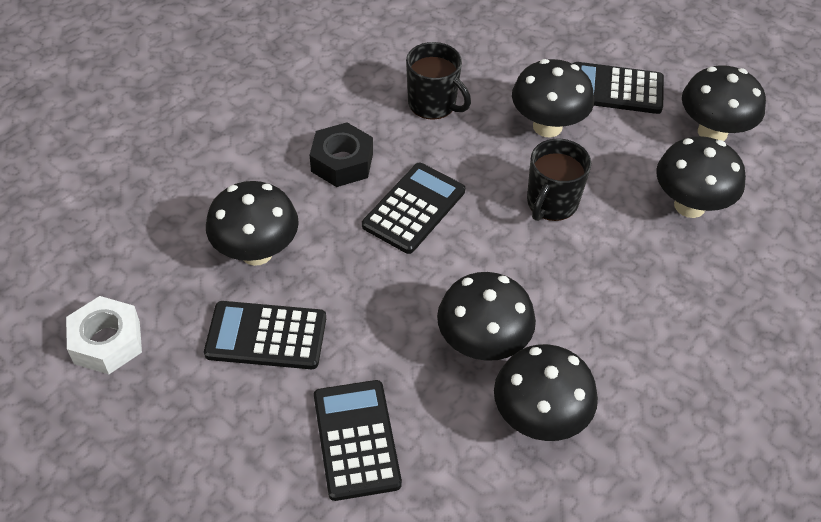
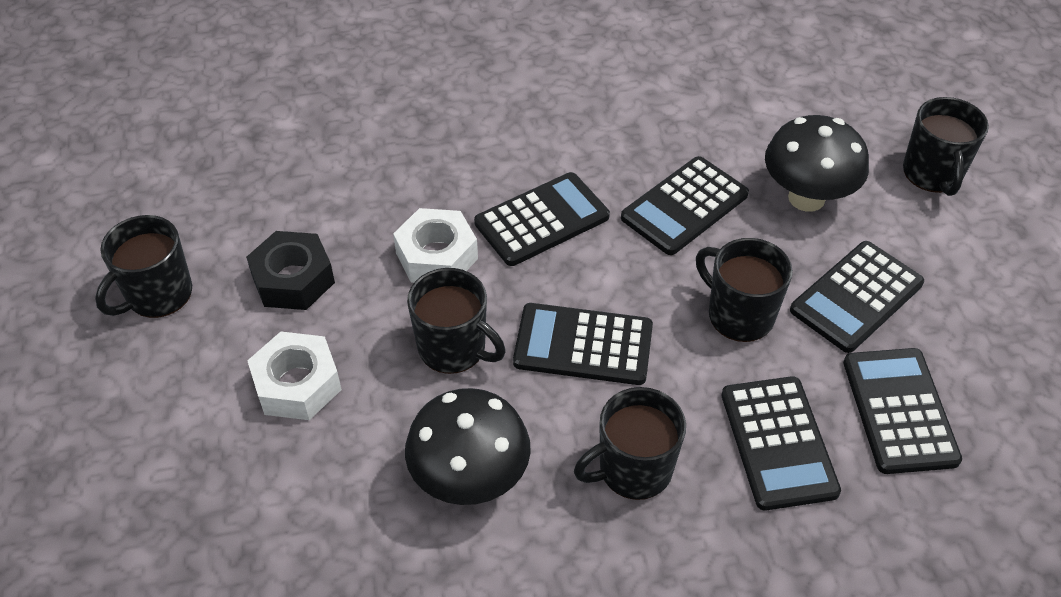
black calculator: [204,301,326,369] [314,380,402,501] [362,163,465,254] [573,62,664,114] = 4 -> [474,172,610,266] [513,303,653,385] [621,156,749,255] [721,376,841,510] [790,241,924,353] [843,348,962,474] = 6
black mug: [406,42,471,120] [527,139,591,221] = 2 -> [95,215,192,318] [407,268,506,374] [574,387,686,500] [696,238,793,342] [903,97,989,196] = 5
black mushroom: [206,181,299,266] [437,272,536,361] [494,344,598,441] [512,59,594,137] [656,136,746,218] [682,65,766,141] = 6 -> [405,388,531,505] [765,115,869,212] = 2
white nut: [66,296,142,374] = 1 -> [247,332,342,420] [393,208,478,283] = 2

